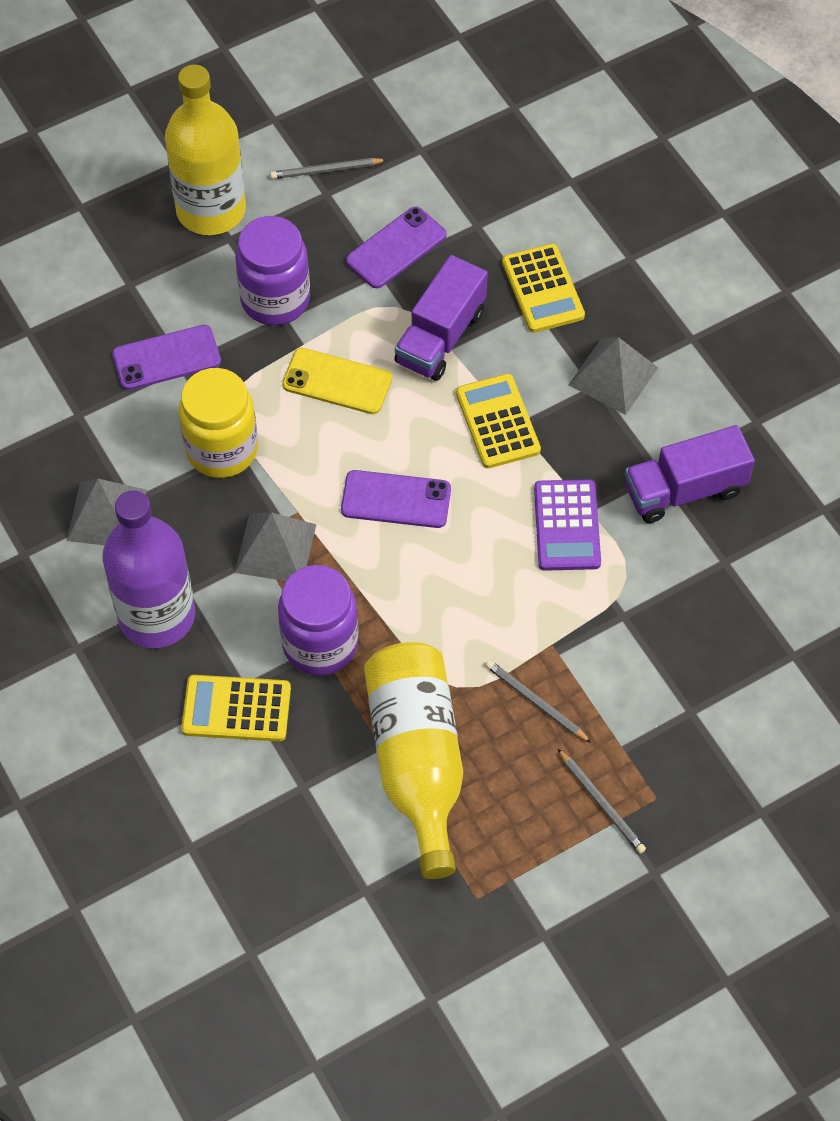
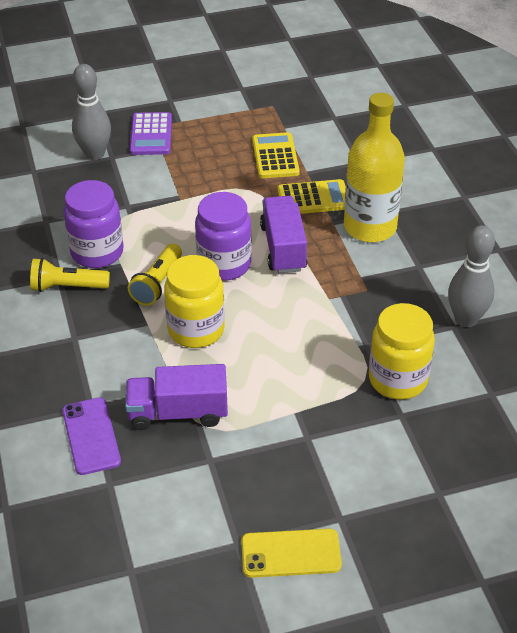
grey bowling pin: none = 0 -> [72,64,111,160] [448,225,495,327] = 2
grey pencil: [270,158,386,179] [485,660,591,743] [558,749,646,854] = 3 -> none = 0
grey pyramid: [67,479,147,545] [235,512,316,581] [569,337,658,415] = 3 -> none = 0
purple bottle: [102,490,195,648] = 1 -> none = 0
purple phone: [112,325,221,390] [341,470,451,528] [346,207,446,288] = 3 -> [62,397,121,475] = 1
yellow bottle: [165,65,246,235] [364,642,463,879] = 2 -> [344,93,405,242] = 1
yellow calculator: [181,675,291,742] [456,374,541,468] [502,244,585,333] = 3 -> [252,132,300,178] [277,179,346,214] = 2
yellow flashlight: none = 0 -> [30,258,110,292] [128,244,182,306] = 2
yellow jar: [179,368,258,478] = 1 -> [164,255,225,348] [369,303,435,400] = 2

